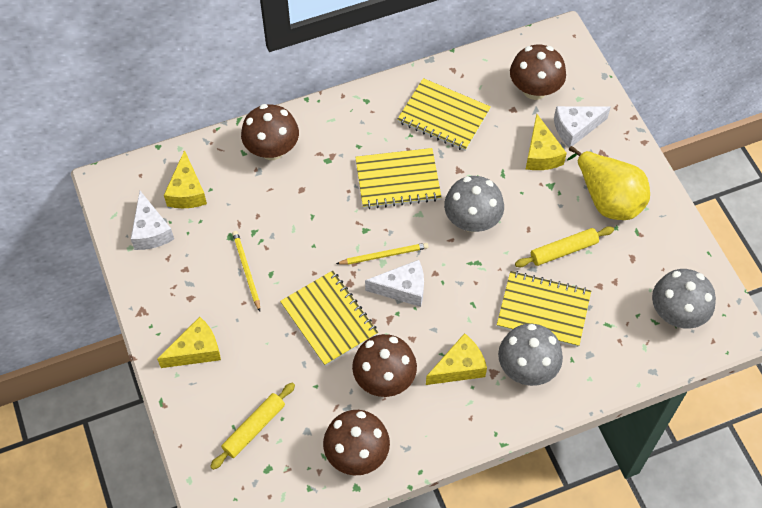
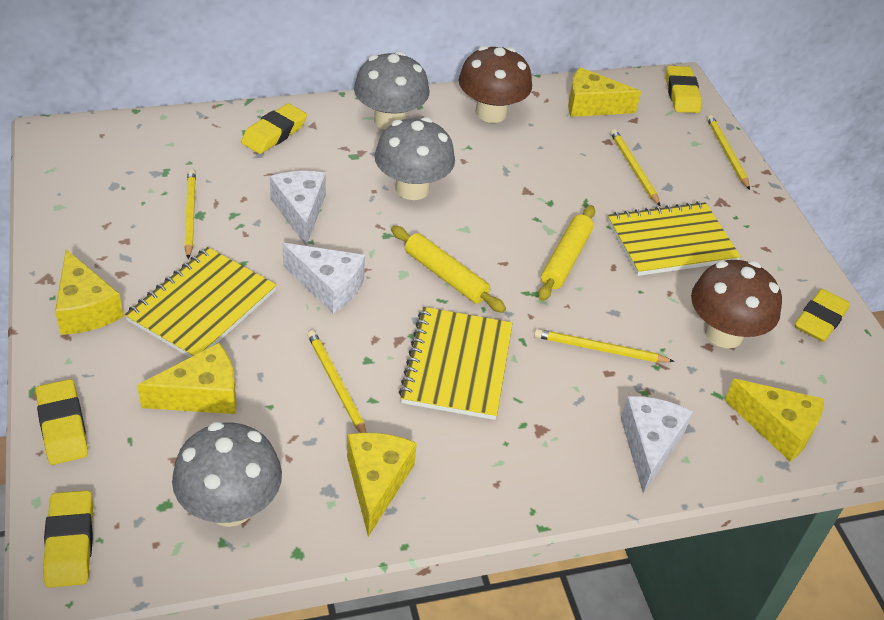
brown mushroom: [241,104,299,160] [323,410,390,476] [352,334,417,397] [510,45,566,100] = 4 -> [459,46,532,123] [691,260,782,348] = 2
yellow cheese: [157,317,221,368] [164,150,207,208] [426,333,487,385] [526,114,567,170] = 4 -> [55,249,124,335] [137,343,236,414] [347,433,417,537] [568,67,641,117] [724,379,824,461] = 5
yellow eraser: none = 0 -> [36,379,88,465] [43,490,93,588] [241,103,307,154] [666,66,701,113] [795,289,850,342] = 5
yellow notebook: [280,270,378,366] [355,148,441,209] [397,78,491,151] [497,271,591,347] = 4 -> [124,247,277,357] [399,307,513,420] [607,201,741,276] = 3
yellow pear: [567,146,650,220] = 1 -> none = 0
yellow pencil: [232,231,260,311] [336,243,429,265] = 2 -> [184,169,196,259] [307,330,367,433] [534,329,675,362] [610,129,660,206] [707,115,750,190] = 5

